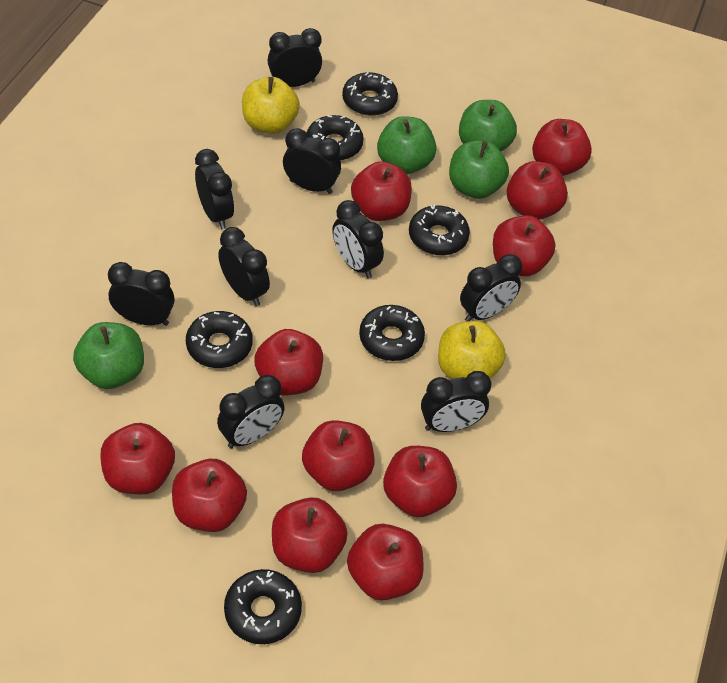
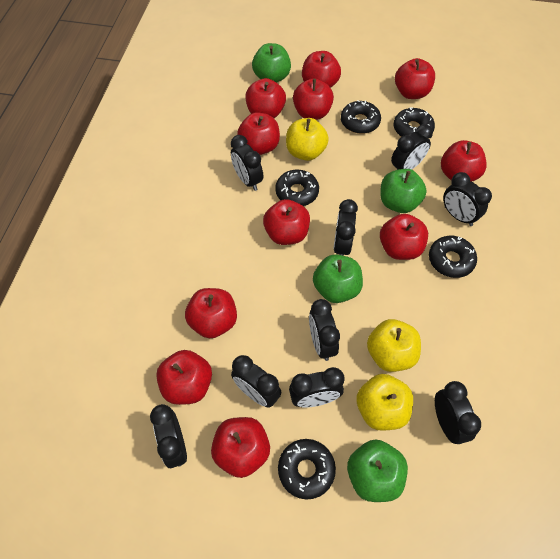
black donut: [186,311,253,368] [224,569,302,644] [307,115,364,161] [342,72,398,116] [359,305,425,361] [409,205,470,255] = 6 -> [275,169,319,206] [278,439,336,500] [341,100,381,134] [394,107,435,137] [429,236,477,278] = 5
yellow apple: [242,77,300,134] [438,321,506,379] = 2 -> [286,118,329,161] [356,374,413,431] [367,319,421,372] = 3

